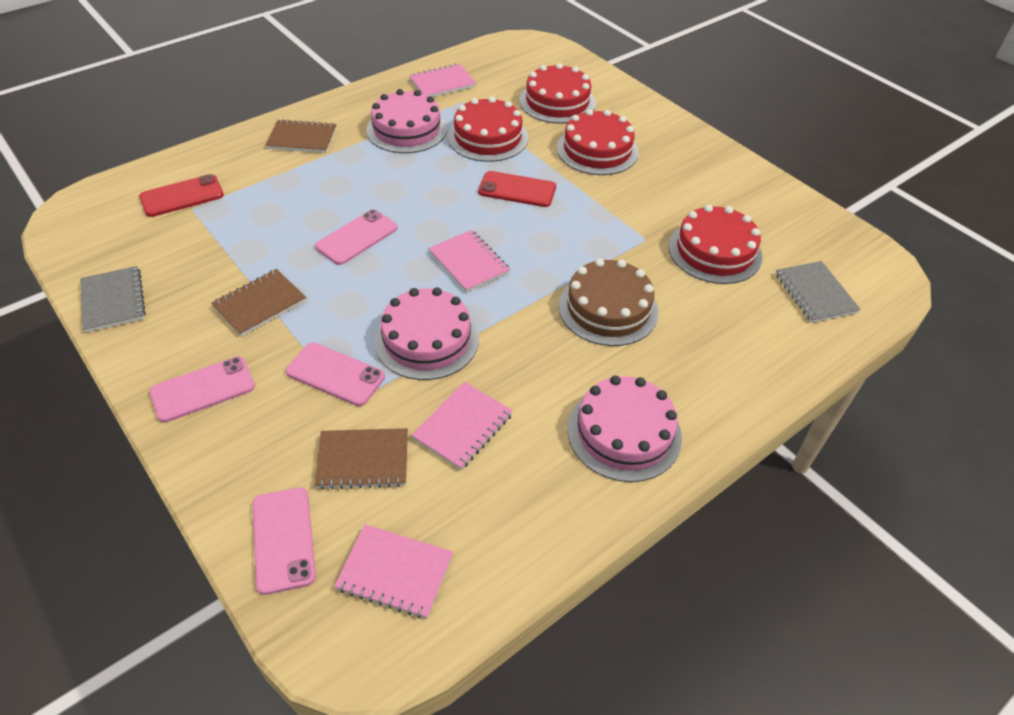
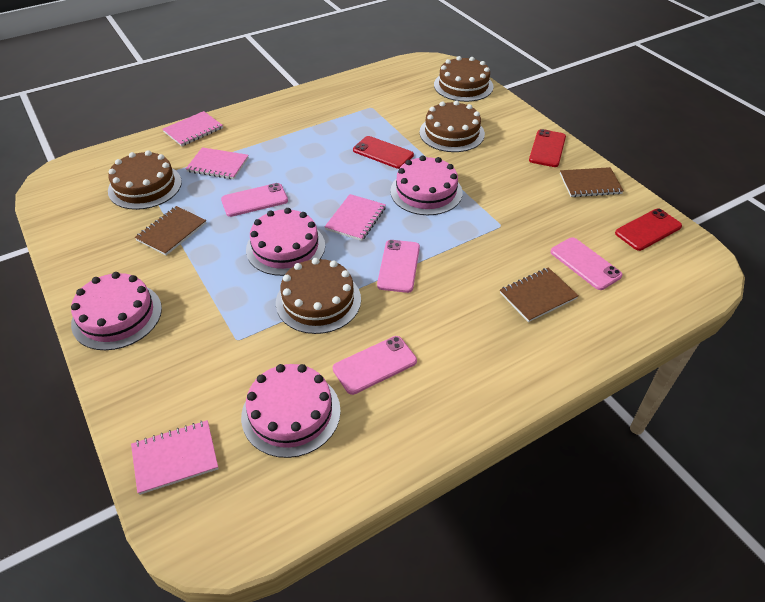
brown cake: [558,259,659,346] = 1 -> [108,150,182,210] [276,258,361,334] [419,101,485,152] [434,56,493,102] = 4
grey notebook: [80,266,146,333] [775,261,861,323] = 2 -> none = 0
pink cake: [366,89,447,153] [374,288,479,380] [567,376,682,482] = 3 -> [71,272,162,350] [241,364,341,458] [246,208,325,276] [390,156,463,215] = 4
red cake: [448,97,528,162] [519,63,596,124] [557,109,638,175] [669,205,762,284] = 4 -> none = 0
red phone: [139,174,224,217] [478,171,556,207] = 2 -> [353,136,414,169] [529,129,566,167] [615,209,682,251] = 3

